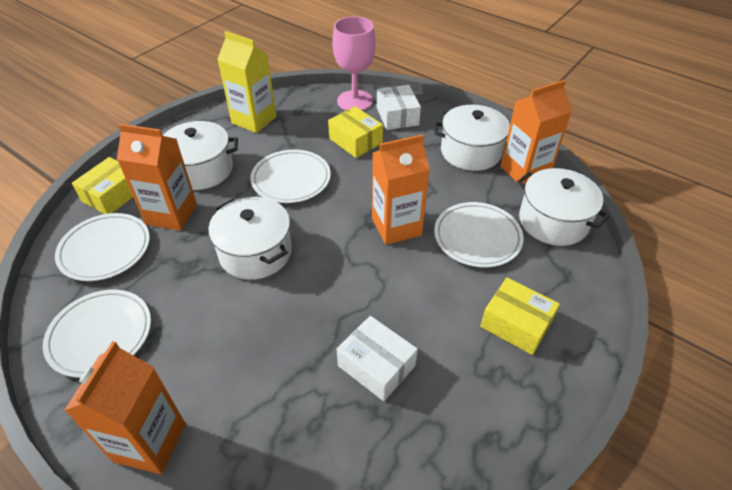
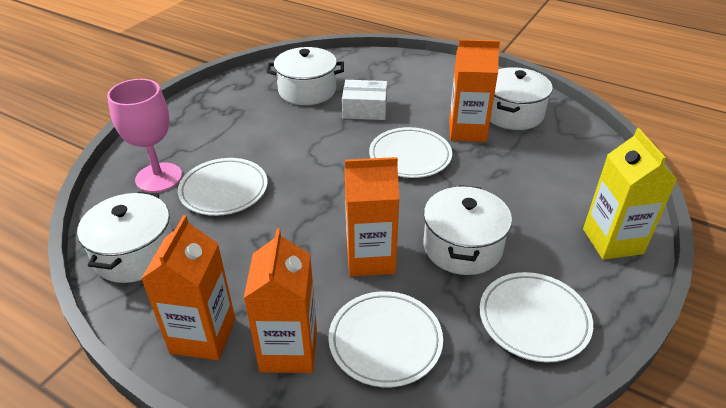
white box: [337,316,418,401] [377,85,421,130] = 2 -> [342,80,387,120] = 1
yellow box: [72,157,133,214] [328,106,383,158] [480,278,560,355] = 3 -> none = 0

